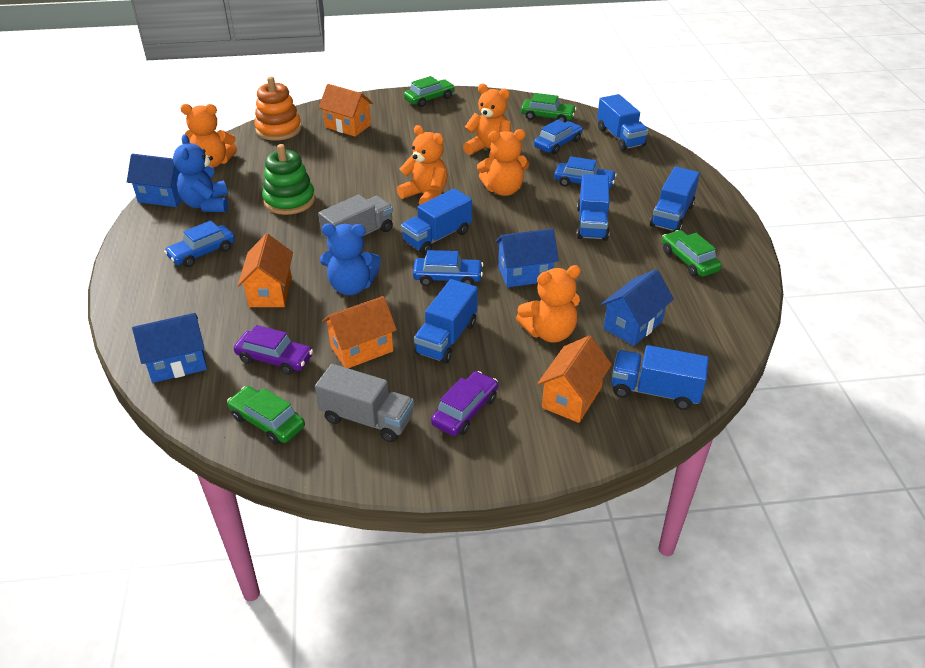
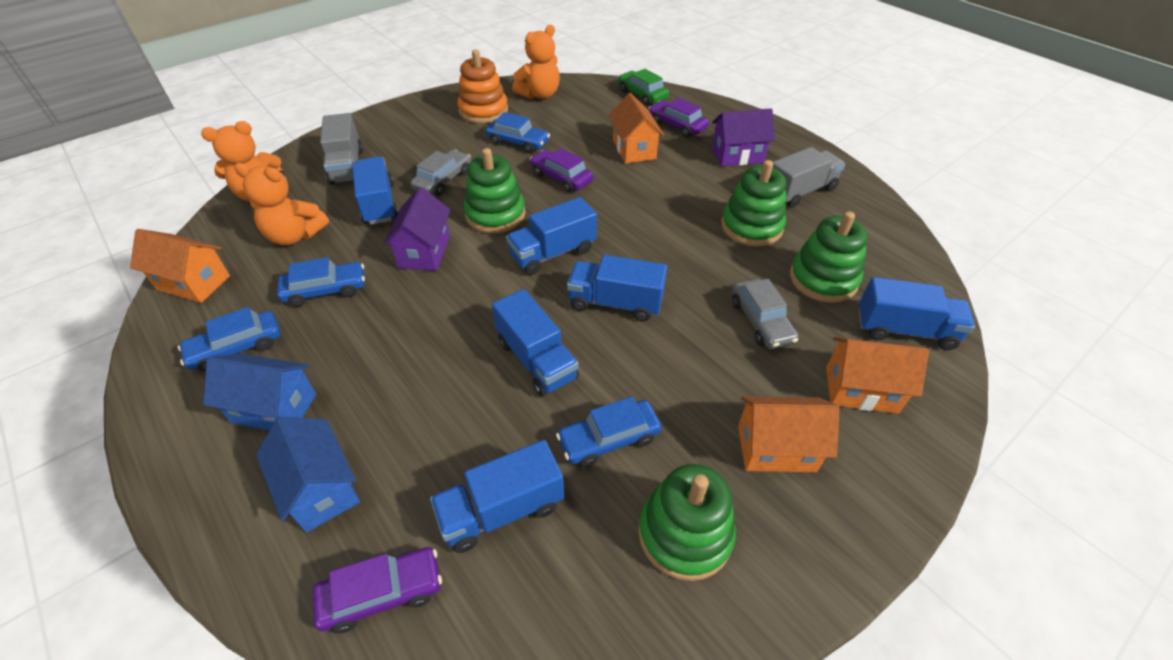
blue house: [127,154,182,207] [132,313,207,383] [495,228,559,288] [601,269,674,346] = 4 -> [203,354,316,430] [256,417,360,532] = 2
blue teddy bear: [173,134,228,212] [320,223,381,295] = 2 -> none = 0
green car: [227,386,305,444] [404,76,455,107] [521,93,577,122] [662,230,722,277] = 4 -> [618,69,669,106] = 1
green stacking toy: [262,144,315,215] = 1 -> [464,148,526,233] [638,464,736,581] [721,160,787,247] [790,211,868,303] = 4
grey car: none = 0 -> [410,150,471,196] [732,279,799,349] = 2
orange teddy bear: [180,104,237,168] [397,125,448,205] [463,84,511,159] [477,129,529,196] [516,265,581,343] = 5 -> [201,121,283,202] [234,163,329,246] [512,25,560,99] = 3
purple car: [234,325,313,375] [431,371,498,436] = 2 -> [313,547,442,633] [530,148,593,192] [649,98,709,137] = 3
purple house: none = 0 -> [383,187,451,271] [712,108,775,167] = 2

